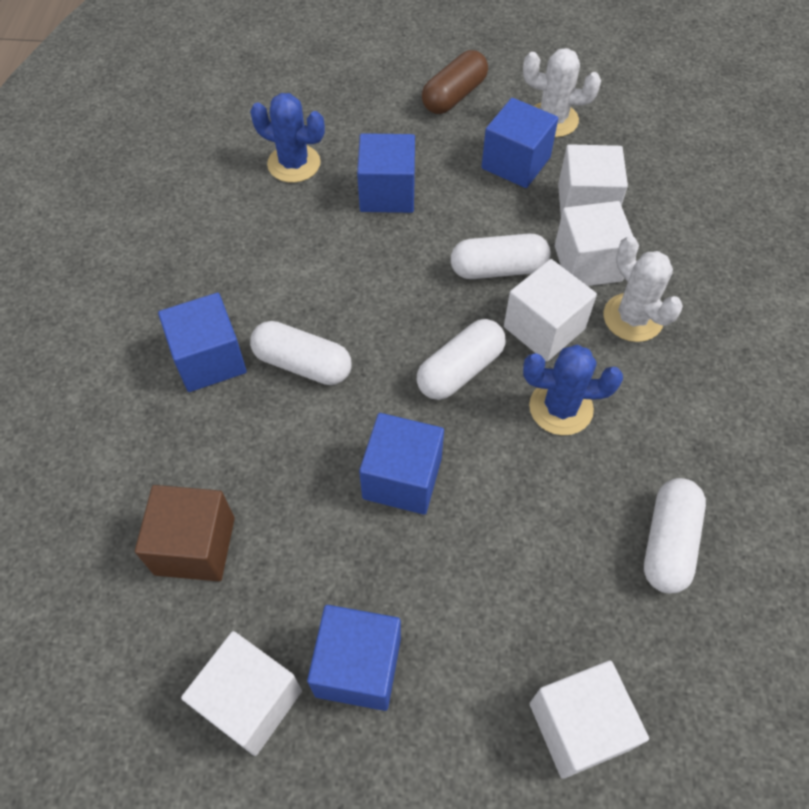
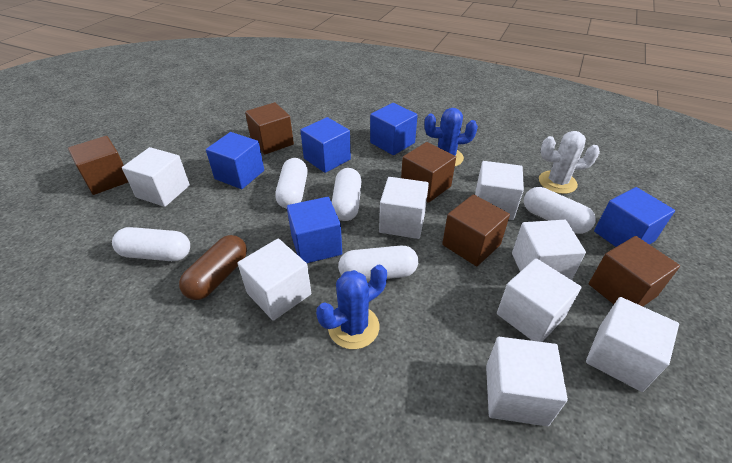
brown cube: [135,485,235,581] = 1 -> [68,136,128,195] [245,102,294,155] [401,142,456,203] [442,194,510,266] [589,236,680,306] = 5
white cactus: [523,48,601,137] [604,236,683,342] = 2 -> [539,131,600,194] = 1
white capsule: [250,321,352,385] [417,319,506,400] [451,233,551,279] [644,478,706,594] = 4 -> [112,227,190,261] [275,158,308,209] [332,168,361,221] [338,246,418,281] [524,187,596,234] = 5
white cube: [181,631,302,756] [504,259,597,362] [530,660,649,779] [555,201,633,286] [558,144,628,216] = 5 -> [122,147,190,207] [238,239,311,321] [379,177,429,239] [475,161,524,220] [486,337,568,426] [497,258,581,342] [512,220,586,280] [586,297,679,392] = 8

